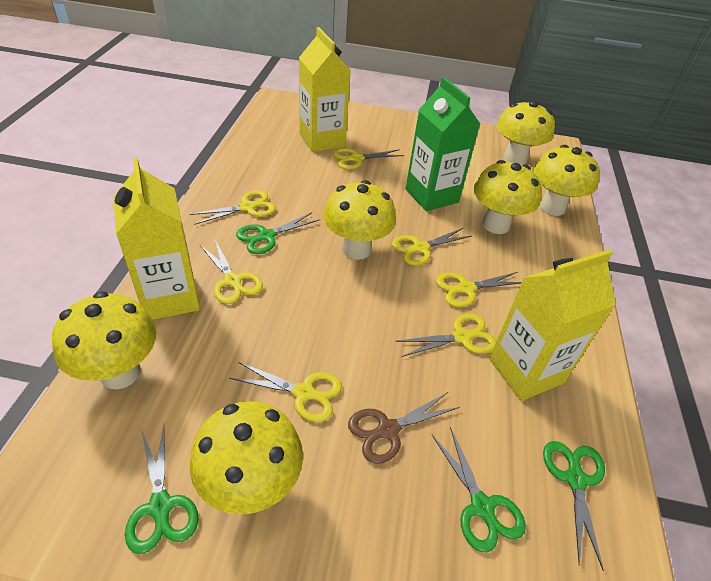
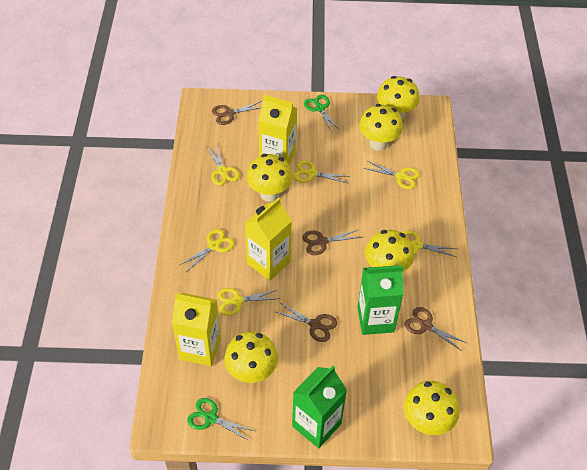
brown scissors: [348,392,460,464] = 1 -> [212,101,262,125] [274,303,337,342] [302,229,362,255] [405,307,467,351] = 4
green carton: [406,77,480,211] = 1 -> [292,366,347,448] [357,266,404,335] = 2
green scissors: [125,425,199,554] [236,212,320,254] [431,427,526,552] [543,441,605,571] = 4 -> [187,398,255,441] [304,95,341,132] = 2
yellow scissors: [190,190,276,225] [200,240,263,304] [229,362,342,422] [333,148,404,170] [392,228,472,266] [395,313,496,357] [436,272,522,308] = 7 -> [180,229,235,271] [206,143,240,185] [217,288,280,315] [294,160,347,183] [363,161,420,189] [402,230,457,257] = 6

